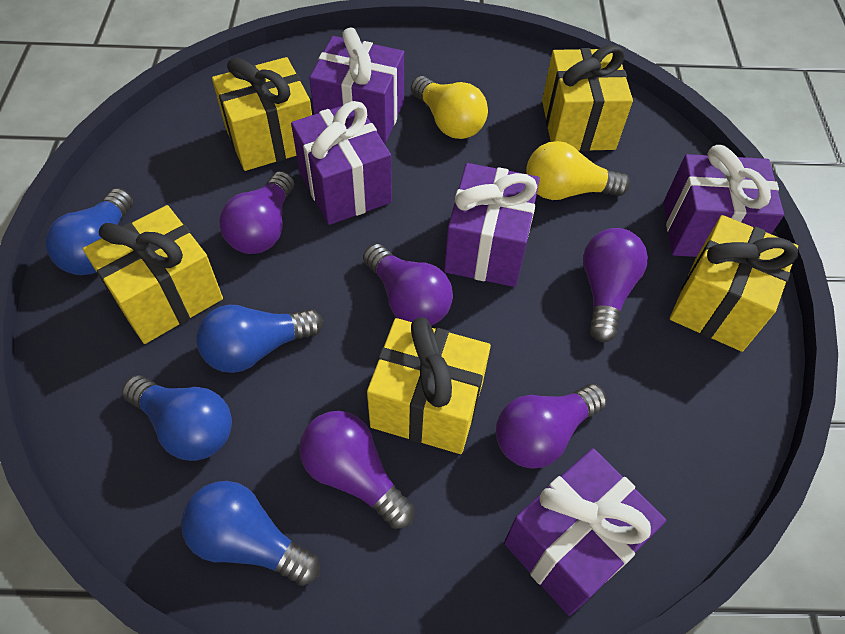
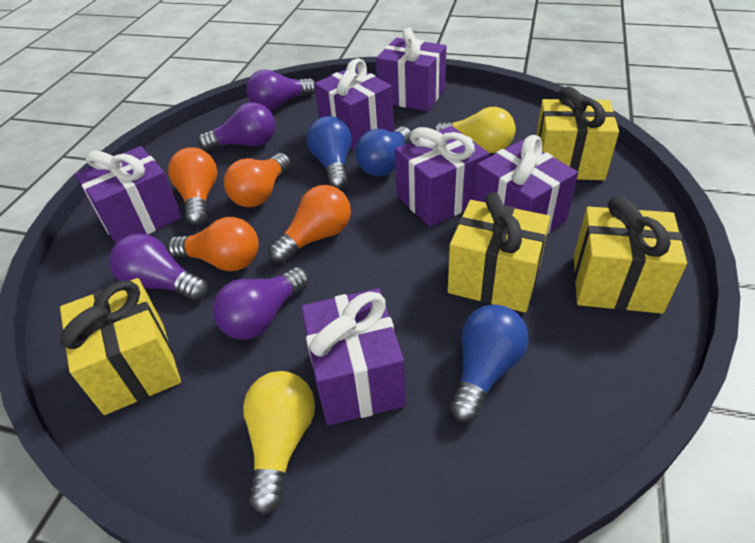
blue light bulb: [45,188,133,275] [122,375,232,461] [181,481,320,586] [196,305,323,373] = 4 -> [307,116,352,189] [355,127,411,176] [450,305,528,423] = 3
orange light bulb: none = 0 -> [168,147,217,225] [168,217,259,271] [224,153,291,207] [268,185,351,263] = 4
purple gift: [291,101,392,225] [309,27,404,144] [444,163,540,287] [504,448,666,616] [664,145,784,257] = 5 -> [75,146,182,243] [301,288,406,425] [314,58,394,151] [376,27,446,112] [395,126,489,227] [474,135,578,234] = 6
purple light bulb: [219,171,294,254] [299,411,415,529] [363,244,453,326] [496,384,607,469] [583,228,648,342] = 5 -> [110,233,208,301] [198,102,275,151] [213,267,309,340] [246,70,315,111] = 4
yellow gift: [83,205,223,344] [212,57,312,171] [367,317,491,454] [542,45,633,151] [670,215,798,352] = 5 -> [60,278,181,415] [448,192,550,313] [536,86,619,180] [574,196,687,314] = 4

